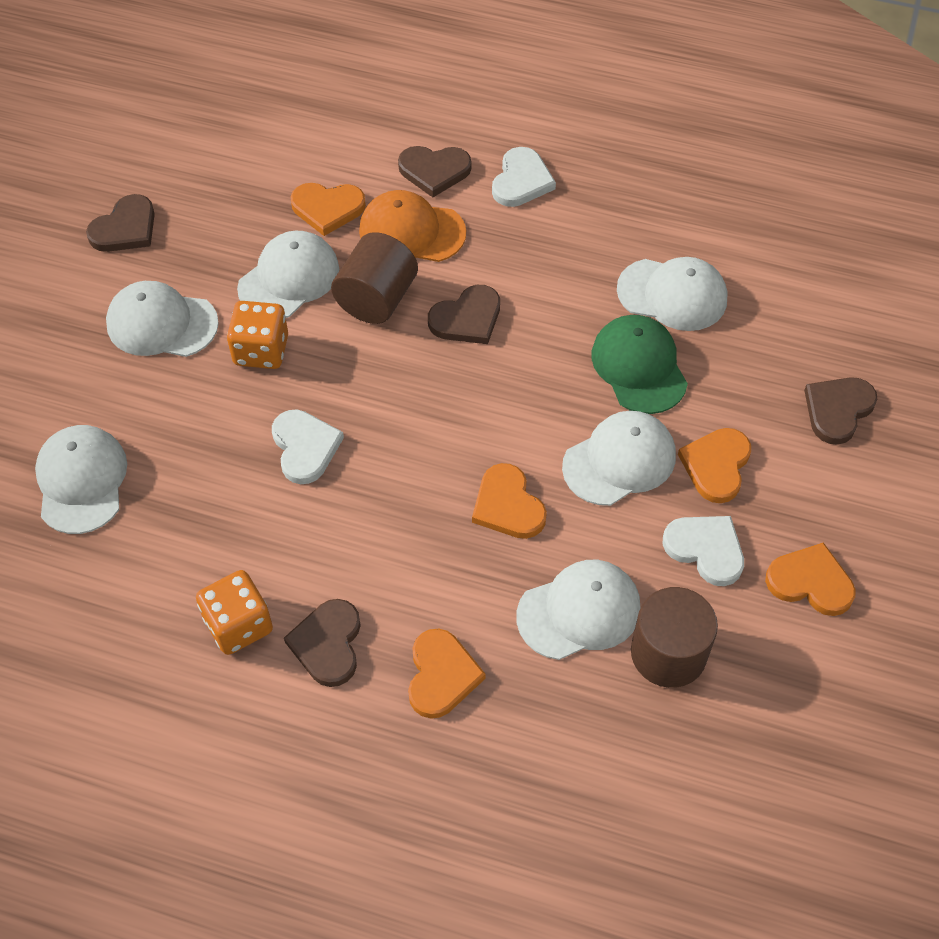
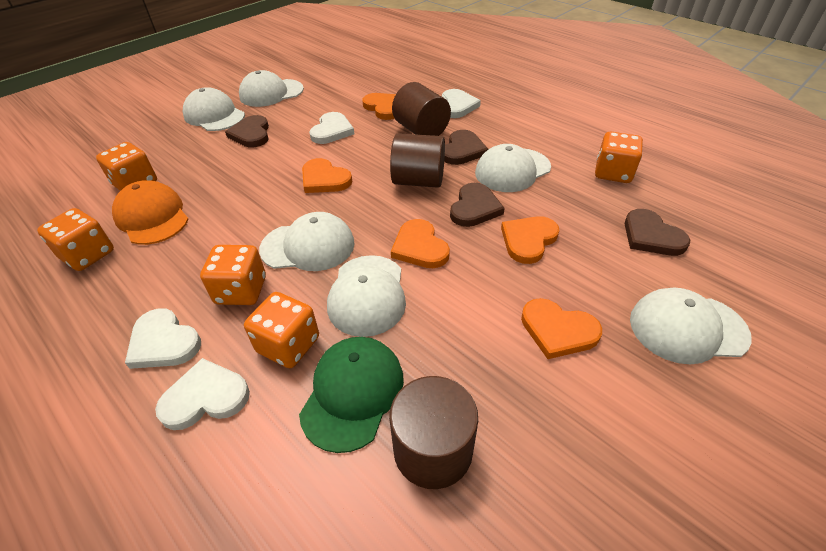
brown cylinder: [331,232,418,324] [631,587,718,688] = 2 -> [389,376,478,489] [390,133,445,188] [392,82,451,136] = 3
brown heart: [86,194,155,252] [284,599,361,687] [398,146,472,197] [428,285,500,344] [804,377,878,445] = 5 -> [225,115,269,147] [444,130,489,165] [450,183,505,227] [625,209,690,256] = 4
orange dice: [196,570,273,655] [227,301,288,369] = 2 -> [37,208,114,271] [96,142,157,191] [200,245,266,305] [244,292,319,368] [595,132,643,183] = 5
white heart: [272,410,344,484] [492,147,556,207] [663,516,744,586] = 3 -> [125,308,201,369] [155,358,250,430] [309,112,354,144] [442,89,481,118] = 4

